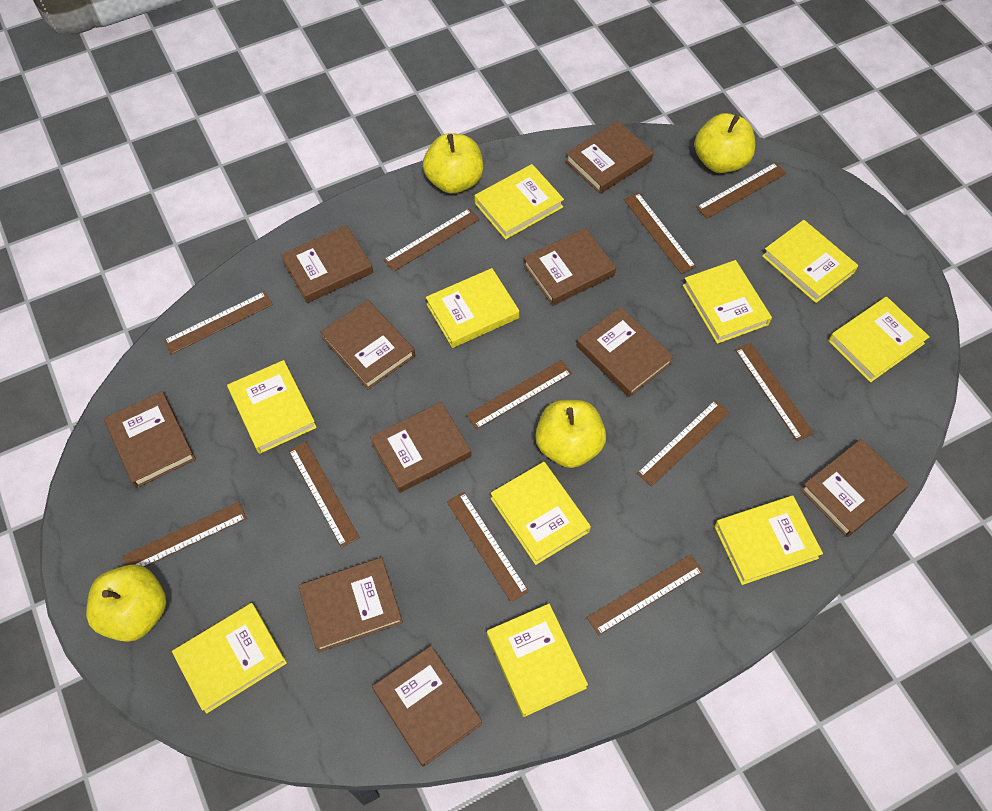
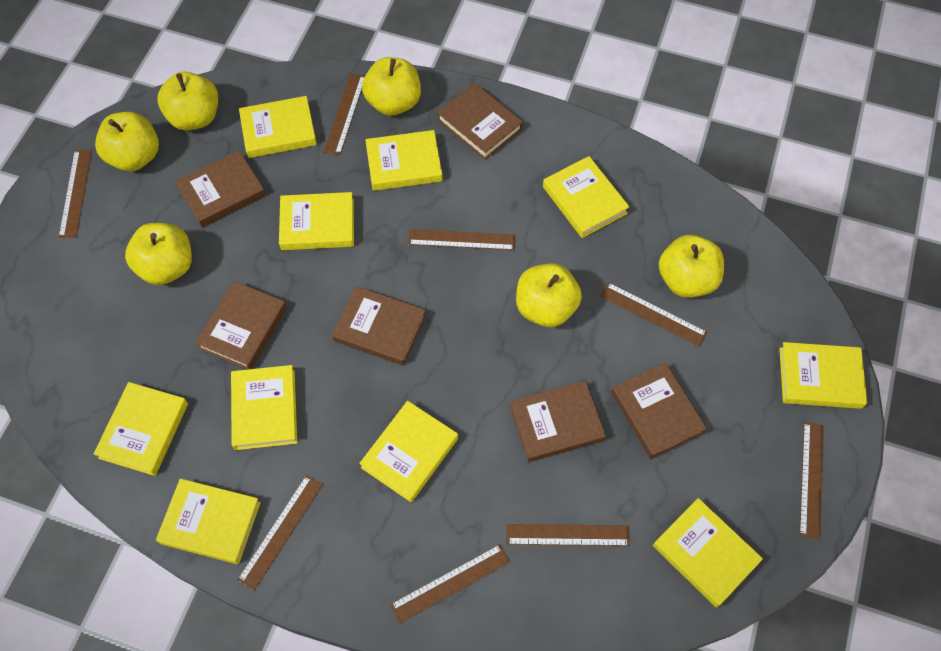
brown book: [104,391,196,488] [281,225,373,303] [298,557,403,652] [321,300,415,389] [370,402,471,493] [372,646,482,767] [523,228,616,306] [566,121,654,194] [576,307,674,397] [800,439,909,537] = 10 -> [175,150,266,228] [195,281,287,369] [332,286,426,366] [437,83,523,160] [510,381,606,462] [611,362,707,459] = 6
brown ruler: [123,502,247,567] [164,291,273,354] [289,442,360,548] [384,208,480,272] [447,492,529,602] [466,360,572,430] [587,554,703,635] [624,193,696,274] [637,400,730,487] [696,162,787,219] [735,343,814,441] = 11 -> [59,150,92,238] [237,475,323,591] [324,73,365,155] [390,544,510,624] [408,229,515,250] [507,524,630,546] [600,282,708,347] [799,422,824,540] = 8
yellow apple: [86,564,167,642] [423,133,483,194] [535,400,606,468] [694,113,755,173] = 4 -> [95,112,159,171] [125,223,192,285] [158,72,218,131] [362,57,421,116] [516,263,582,327] [659,235,724,298] = 6

